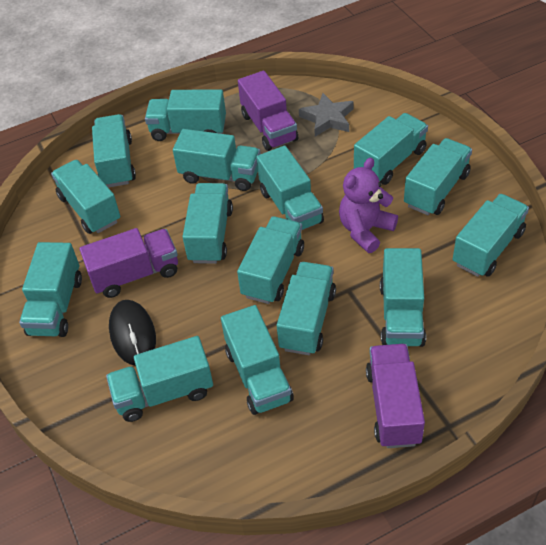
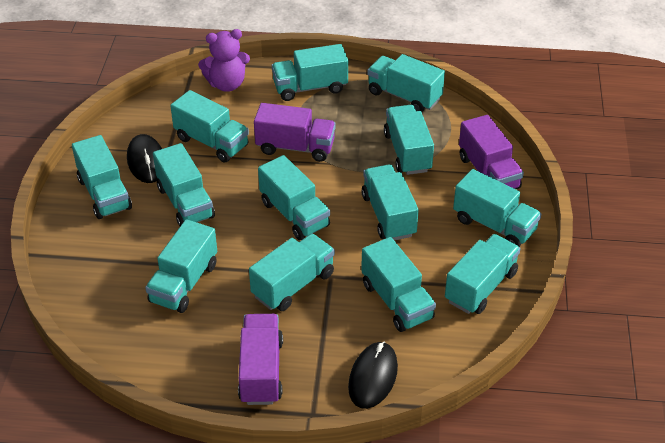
black mouse: [109,300,156,366] = 1 -> [127,134,162,183] [348,342,398,409] = 2
grey star: [299,93,354,137] = 1 -> none = 0
turquoise truck: [19,242,82,337] [51,160,120,234] [92,114,136,188] [106,336,213,422] [145,90,226,141] [173,129,261,191] [183,183,233,264] [221,305,294,415] [237,217,304,304] [257,146,324,230] [277,262,336,355] [354,113,428,185] [380,248,426,347] [404,138,472,215] [453,194,529,277] = 15 -> [72,135,132,219] [145,219,217,313] [153,143,215,226] [170,90,249,163] [249,234,335,311] [258,155,330,240] [272,44,348,101] [361,237,436,332] [362,165,419,240] [367,54,445,112] [384,105,434,175] [445,234,521,314] [453,169,541,247] = 13

